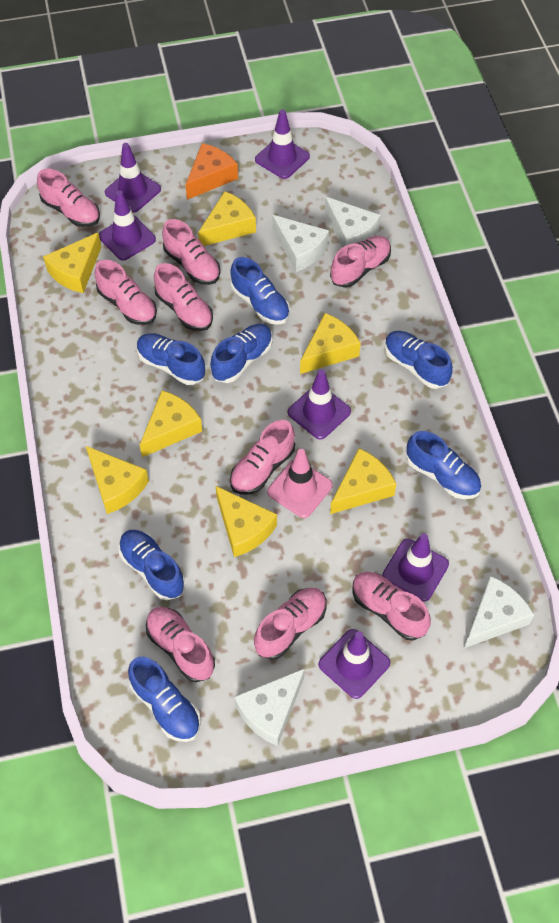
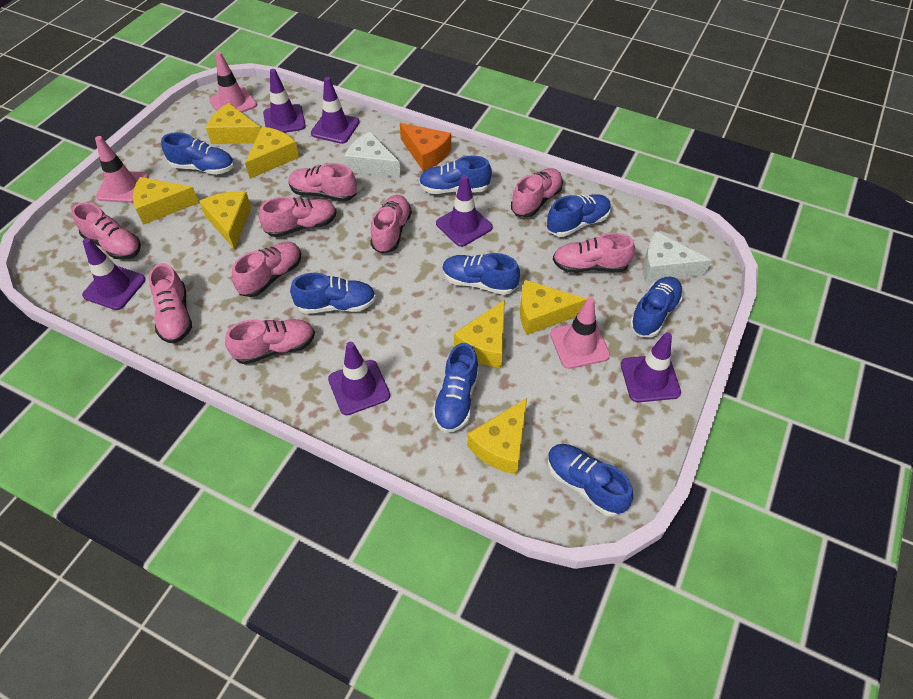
blue shoe: [119,530,185,600] [128,657,201,742] [137,333,205,385] [210,324,272,383] [230,257,290,325] [385,331,453,389] [407,431,481,499] = 7 -> [161,132,234,175] [290,273,376,314] [419,156,492,194] [432,343,479,433] [442,253,520,295] [547,195,611,237] [547,444,633,517] [630,276,683,338] = 8
pink traffic cone: [267,449,333,518] = 1 -> [95,136,149,203] [209,52,257,113] [550,297,610,369] = 3
white cheese: [234,668,305,746] [272,215,329,272] [325,197,381,248] [463,576,535,649] = 4 -> [344,131,401,178] [643,231,712,282] = 2

